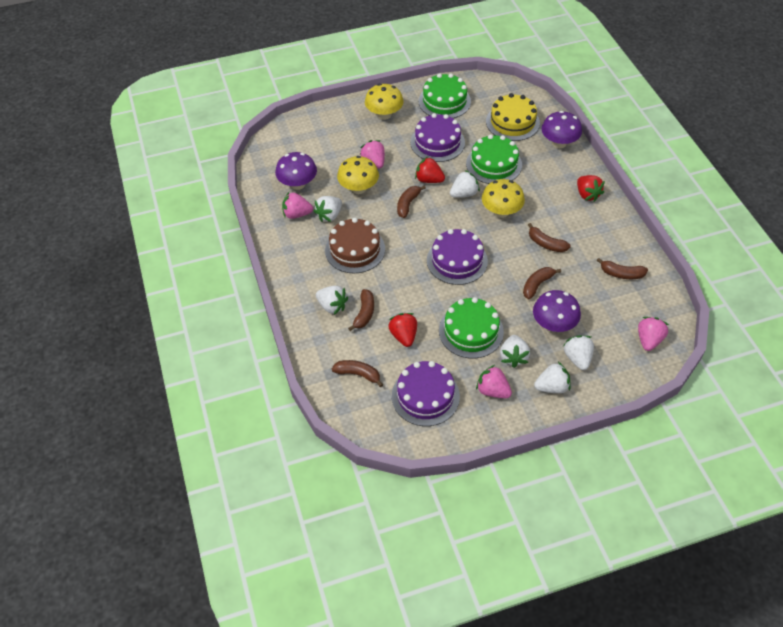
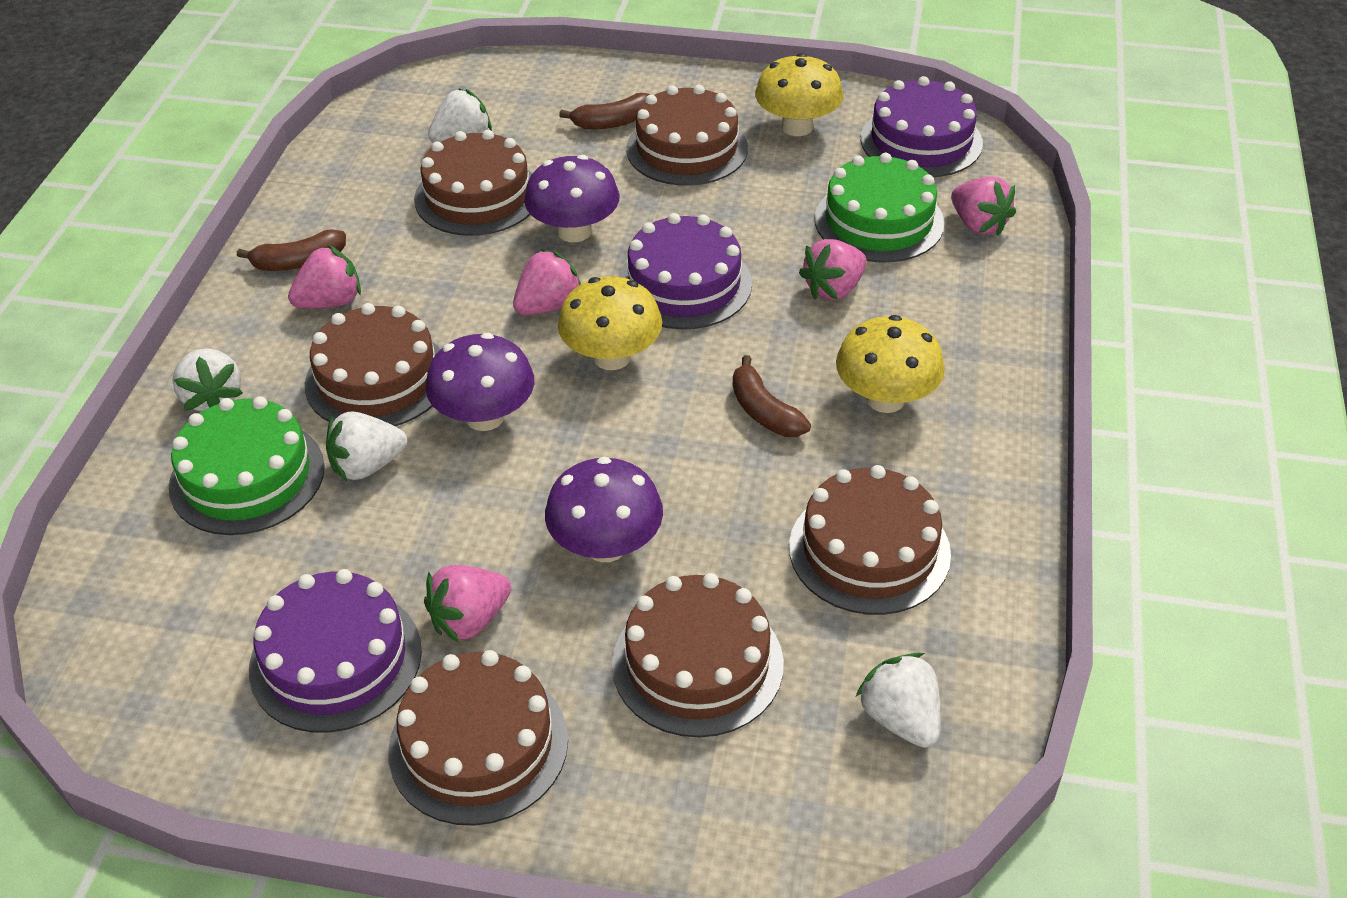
brown banana: [332,360,383,387] [348,289,374,331] [397,185,426,218] [523,267,561,299] [528,223,571,252] [597,258,648,279] = 6 -> [237,229,346,271] [559,93,651,130] [733,355,811,437] = 3
brown cake: [325,218,385,273] = 1 -> [305,303,441,426] [388,650,568,826] [414,130,532,236] [612,573,784,737] [626,85,748,186] [789,465,951,615] = 6
green cake: [418,73,471,118] [439,297,504,358] [466,134,522,184] = 3 -> [169,396,325,535] [814,153,944,262] = 2
pink strawberry: [282,192,313,219] [360,140,385,169] [476,365,512,398] [638,317,669,351] = 4 -> [288,245,361,309] [424,565,511,643] [513,249,581,315] [799,239,867,300] [951,176,1016,236] = 5
red strawberry: [389,313,417,347] [415,157,445,183] [577,175,605,202] = 3 -> none = 0
white strawberry: [314,196,342,222] [316,286,348,315] [450,170,480,198] [500,335,530,368] [534,362,570,393] [563,335,594,370] = 6 -> [172,348,243,411] [326,411,407,481] [428,88,492,143] [856,653,941,748] = 4
yellow cake: [486,93,540,141] = 1 -> none = 0

